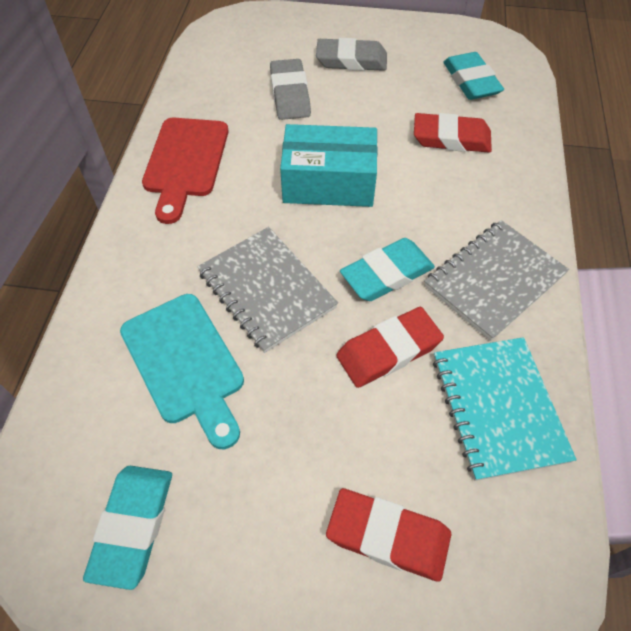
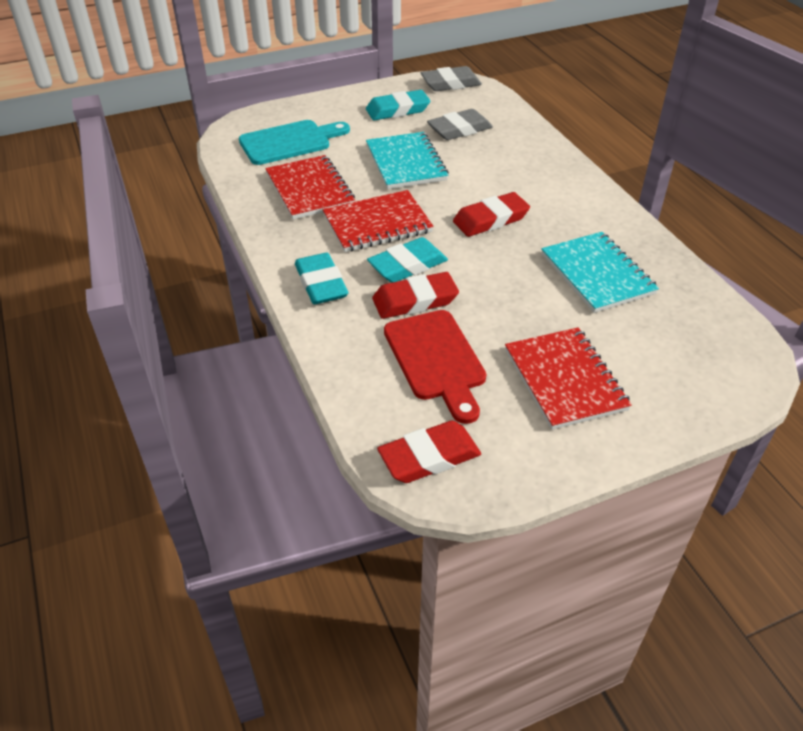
grey notebook: [197,227,338,353] [424,220,569,341] = 2 -> none = 0
red notebook: none = 0 -> [265,155,355,219] [322,190,433,252] [505,328,632,430] = 3
turquoise box: [280,124,378,207] = 1 -> none = 0
turquoise notebook: [433,337,577,481] = 1 -> [366,132,449,189] [541,232,659,313] = 2

